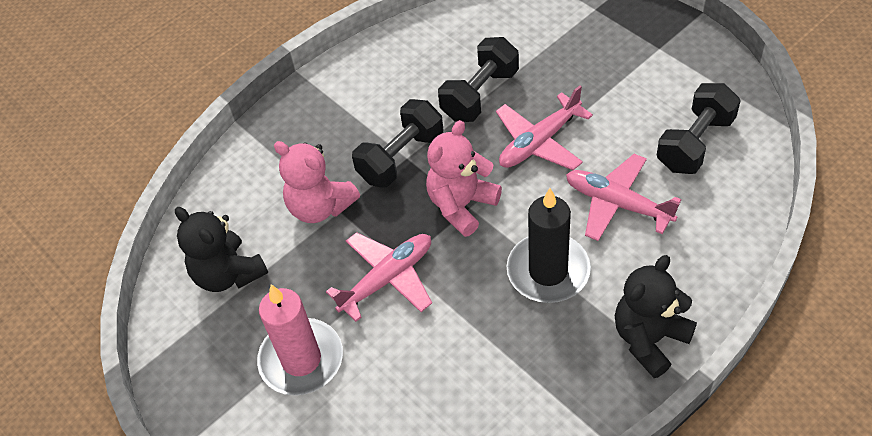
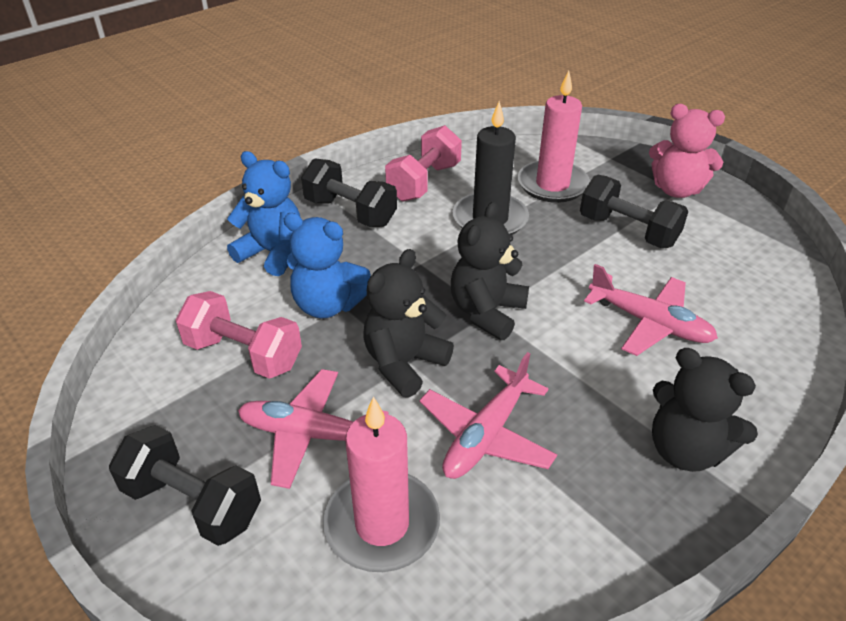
black teddy bear: [175,207,268,292] [615,255,697,378] = 2 -> [364,249,454,398] [451,202,529,340] [652,348,758,472] = 3
blue teddy bear: none = 0 -> [227,151,301,276] [284,213,371,319] = 2
pink candle: [257,284,343,396] = 1 -> [323,397,440,572] [518,70,590,203] = 2
pink dumbbell: none = 0 -> [176,291,302,379] [385,125,462,202] = 2
pink teddy bear: [274,141,360,223] [426,120,502,237] = 2 -> [649,104,725,198] = 1

